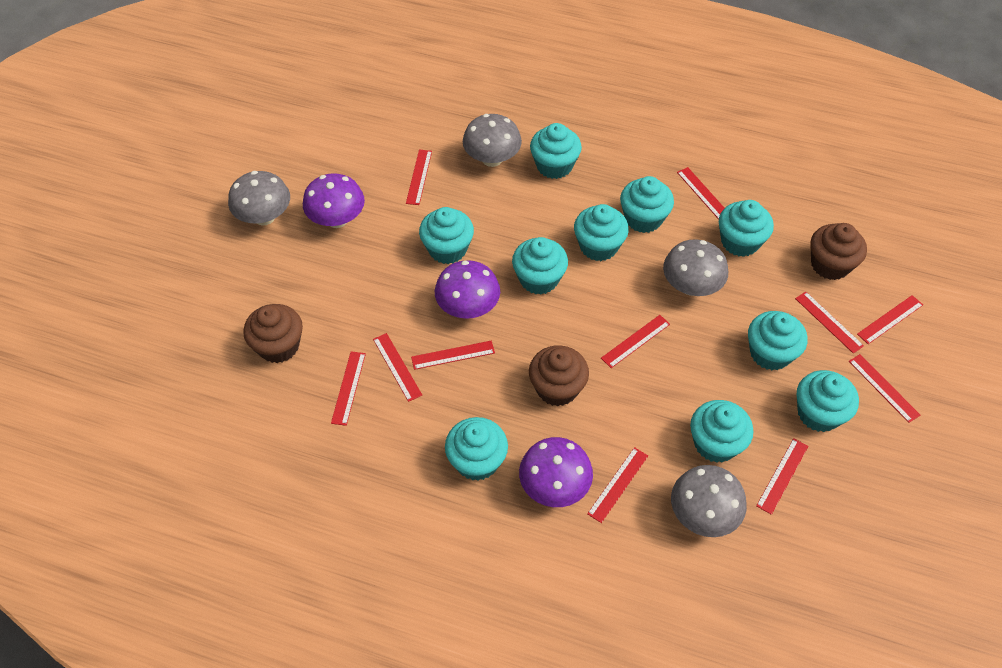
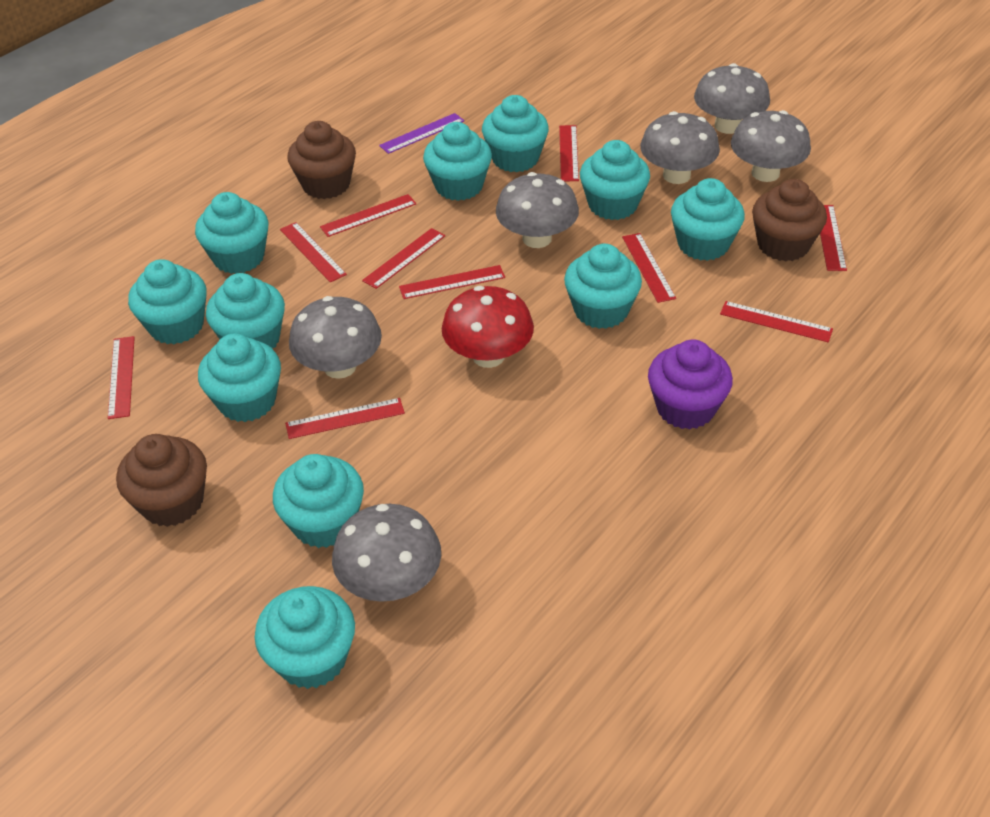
grey mushroom: [228,171,290,226] [463,114,522,167] [663,239,728,296] [671,465,747,537] = 4 -> [289,296,382,379] [332,504,441,602] [496,172,579,248] [640,111,720,184] [694,63,770,134] [731,110,811,182] = 6
purple cupcake: none = 0 -> [648,339,733,430] = 1
purple mushroom: [303,173,365,228] [435,260,500,319] [519,437,593,507] = 3 -> none = 0
purple ruler: none = 0 -> [379,113,464,154] = 1
red mushroom: none = 0 -> [442,286,534,368] = 1
red ruler: [331,351,366,426] [373,333,422,402] [406,150,432,205] [411,341,495,370] [587,447,648,523] [601,315,670,368] [677,167,724,220] [756,438,808,515] [795,292,864,353] [849,354,920,423] [857,295,923,344] = 11 -> [108,336,135,419] [280,222,347,282] [285,398,405,439] [320,194,416,237] [362,228,445,289] [399,265,505,299] [559,125,579,181] [622,233,676,303] [720,301,833,342] [820,205,847,271] = 10
turquoise cupcake: [419,207,474,264] [445,417,508,481] [512,237,568,295] [530,123,582,179] [574,204,629,261] [620,176,674,233] [690,400,753,463] [719,200,774,257] [748,311,807,370] [797,370,859,432] = 10 -> [128,259,207,344] [195,192,268,274] [198,334,281,422] [206,273,285,349] [255,586,355,689] [273,454,364,548] [423,122,492,201] [482,95,549,172] [564,244,642,329] [580,140,650,220] [671,178,745,261] = 11

